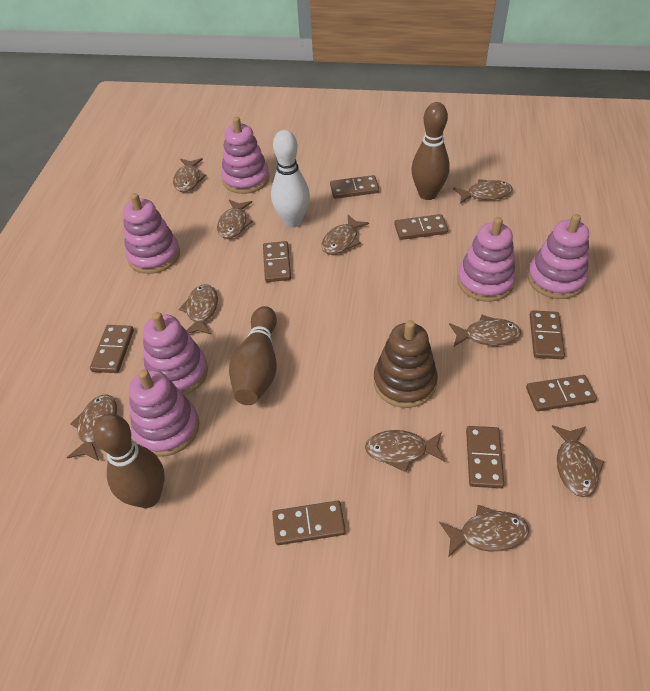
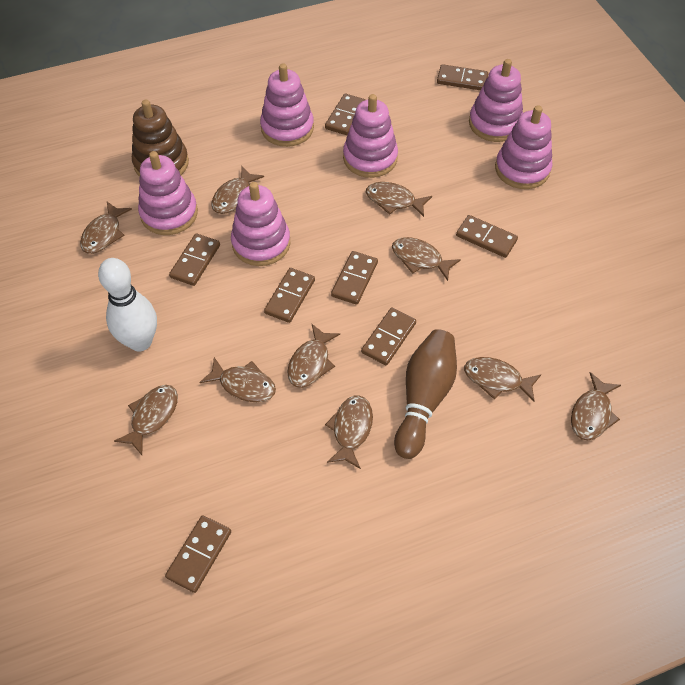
brown bowling pin: [93,414,165,508] [229,306,277,405] [411,102,450,200] = 3 -> [394,329,457,459] = 1

